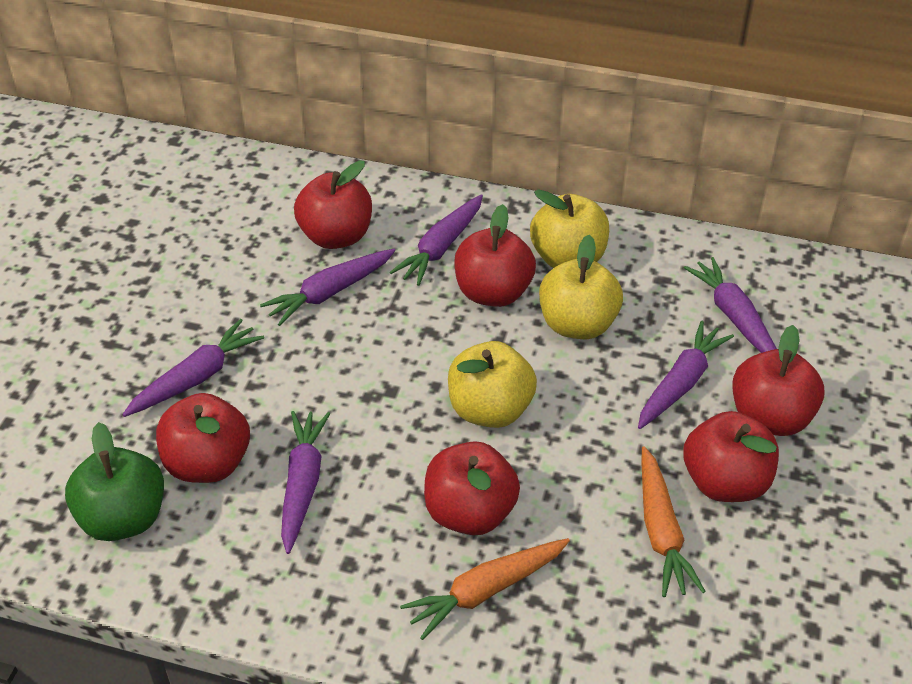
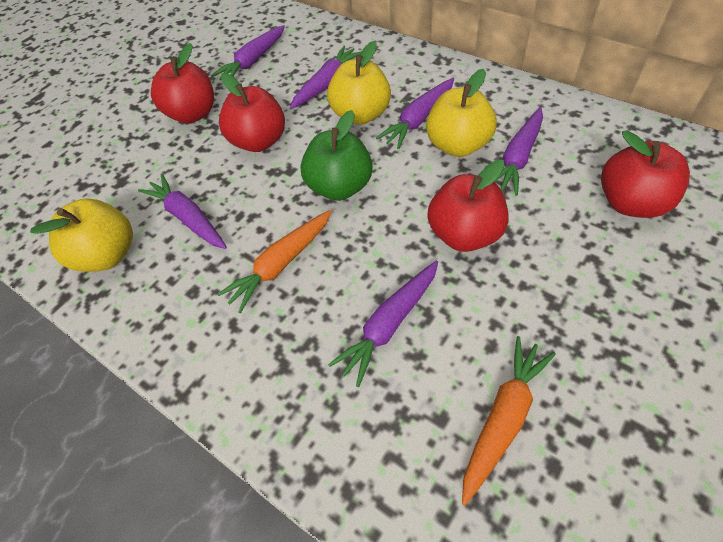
red apple: [156,393,250,483] [294,160,372,249] [424,441,520,535] [454,204,536,307] [683,411,779,502] [732,325,824,436] = 6 -> [151,43,214,124] [219,73,285,152] [427,160,509,252] [601,130,690,218] = 4

